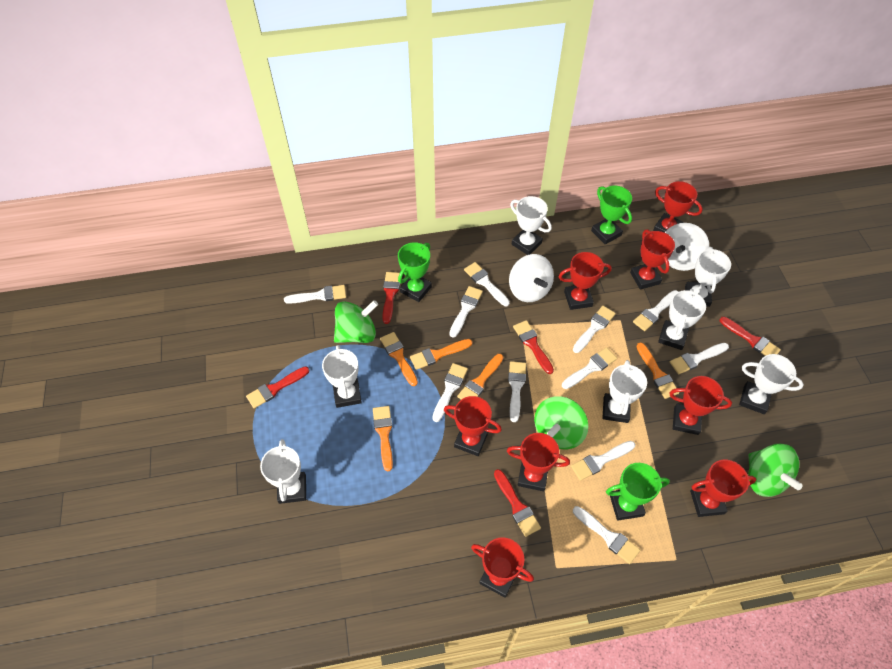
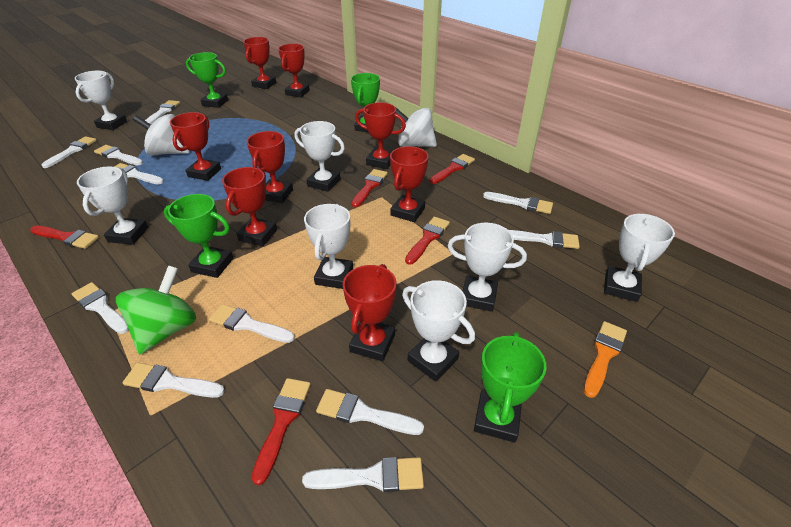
green spinning top: [334,300,378,343] [534,396,588,449] [748,444,803,497] = 3 -> [116,265,196,354] = 1
green trophy: [398,242,432,302] [591,186,632,244] [606,463,670,521] = 3 -> [164,194,233,278] [186,52,228,108] [351,73,380,132] [474,332,547,443] = 4
orange brush: [373,406,393,471] [380,332,418,386] [410,339,472,370] [457,354,503,399] [636,342,679,399] = 5 -> [584,321,627,398] = 1

